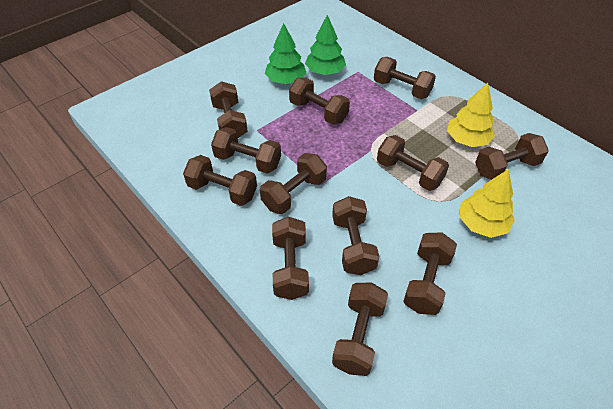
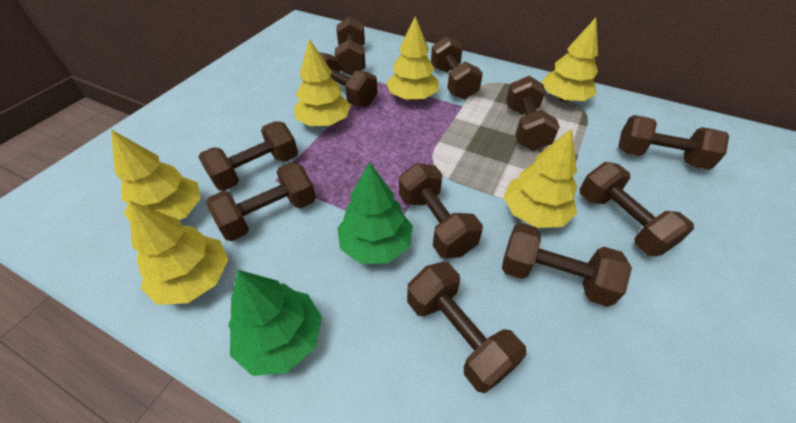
brown dumbbell: [183,155,257,206] [209,81,248,138] [211,127,281,174] [260,153,327,214] [272,217,309,300] [289,78,350,125] [332,196,380,275] [332,282,388,376] [374,57,436,99] [377,135,449,191] [403,232,457,315] [475,133,549,180] = 12 -> [198,121,298,191] [206,162,316,241] [319,52,378,107] [335,17,366,75] [399,163,483,258] [407,262,527,393] [431,36,483,99] [502,223,632,307] [506,76,560,151] [580,162,694,256] [618,115,729,170] = 11
yellow tree: [447,83,495,147] [460,169,515,238] = 2 -> [111,130,201,221] [129,201,228,305] [294,39,351,126] [386,16,439,100] [503,129,577,228] [542,18,598,102] = 6

